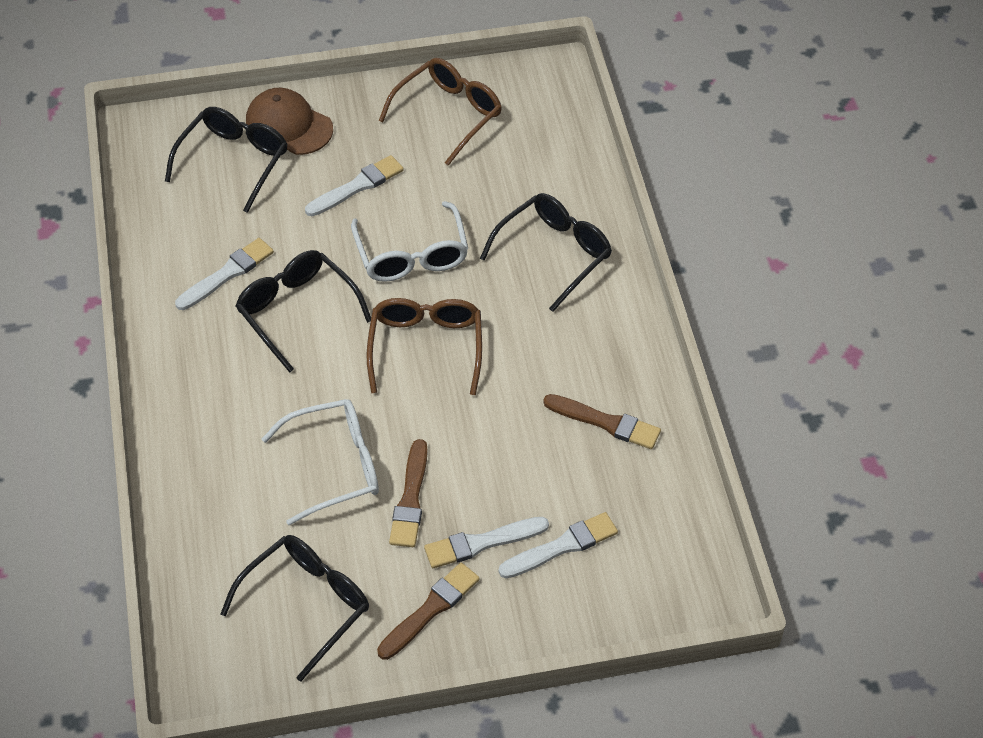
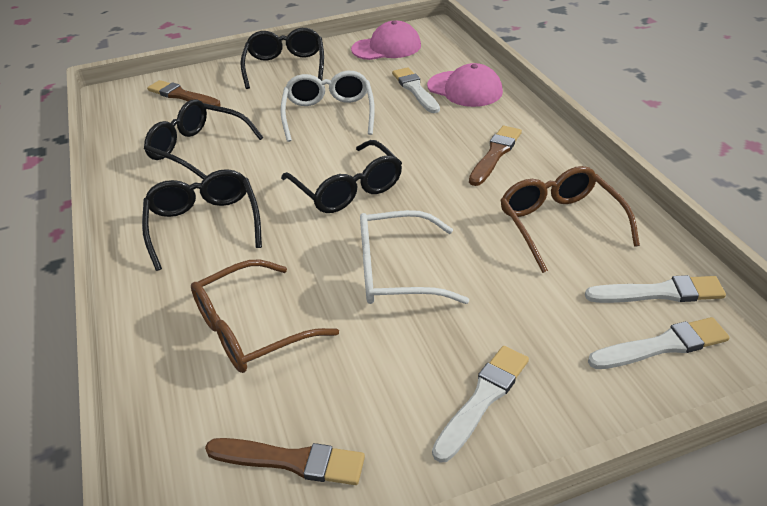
brown cap: [246,88,333,155] = 1 -> none = 0
pink cap: none = 0 -> [351,21,421,60] [427,63,503,107] = 2

